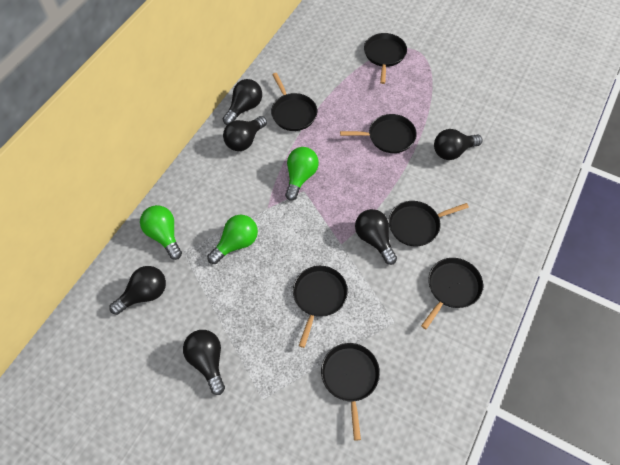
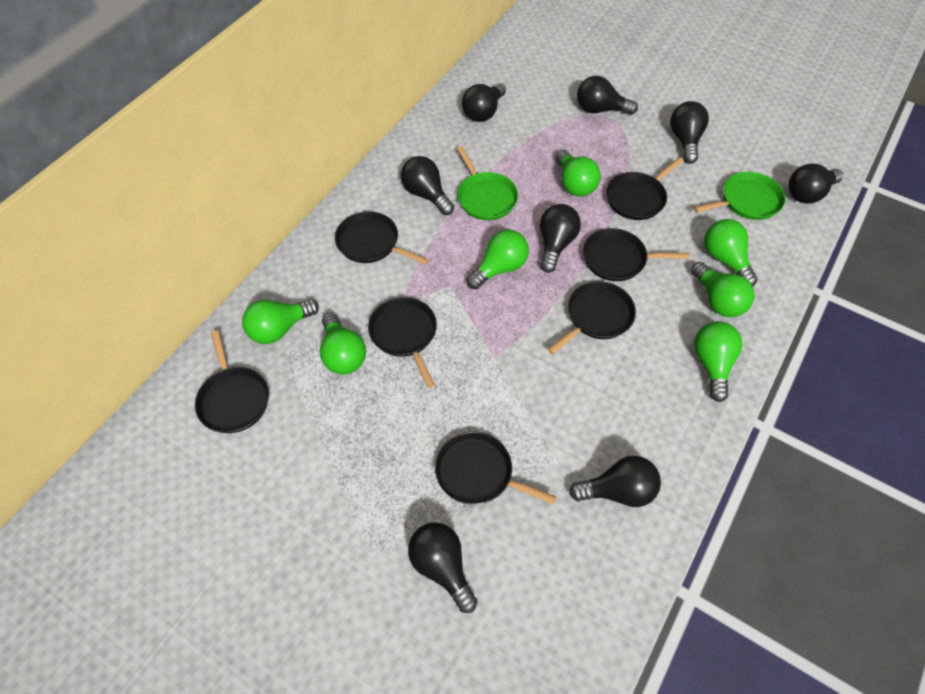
black light bulb: [109,266,166,315] [183,330,225,395] [223,79,262,125] [223,116,267,151] [355,209,397,265] [434,129,483,160] = 6 -> [401,156,454,215] [408,522,477,613] [462,83,506,122] [540,204,581,273] [569,455,661,507] [577,76,638,115] [670,101,709,164] [788,163,843,204] = 8
green light bulb: [140,205,182,260] [207,215,258,264] [285,147,319,201] = 3 -> [242,299,319,344] [320,313,366,375] [467,229,529,289] [555,150,601,197] [691,262,755,317] [694,321,742,402] [704,219,758,287] = 7
green pan: none = 0 -> [457,146,518,220] [694,172,785,220] = 2

